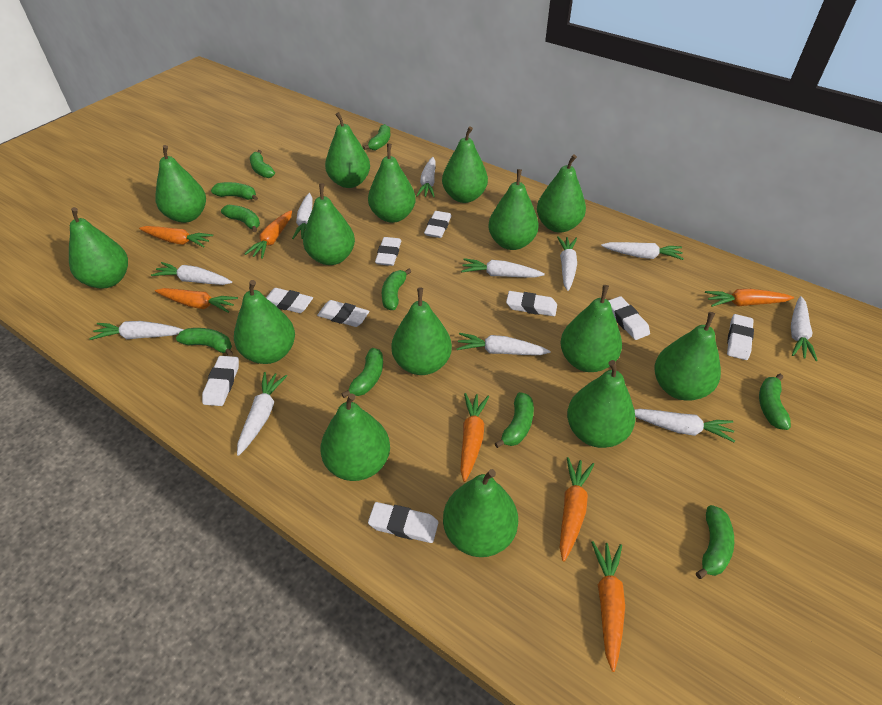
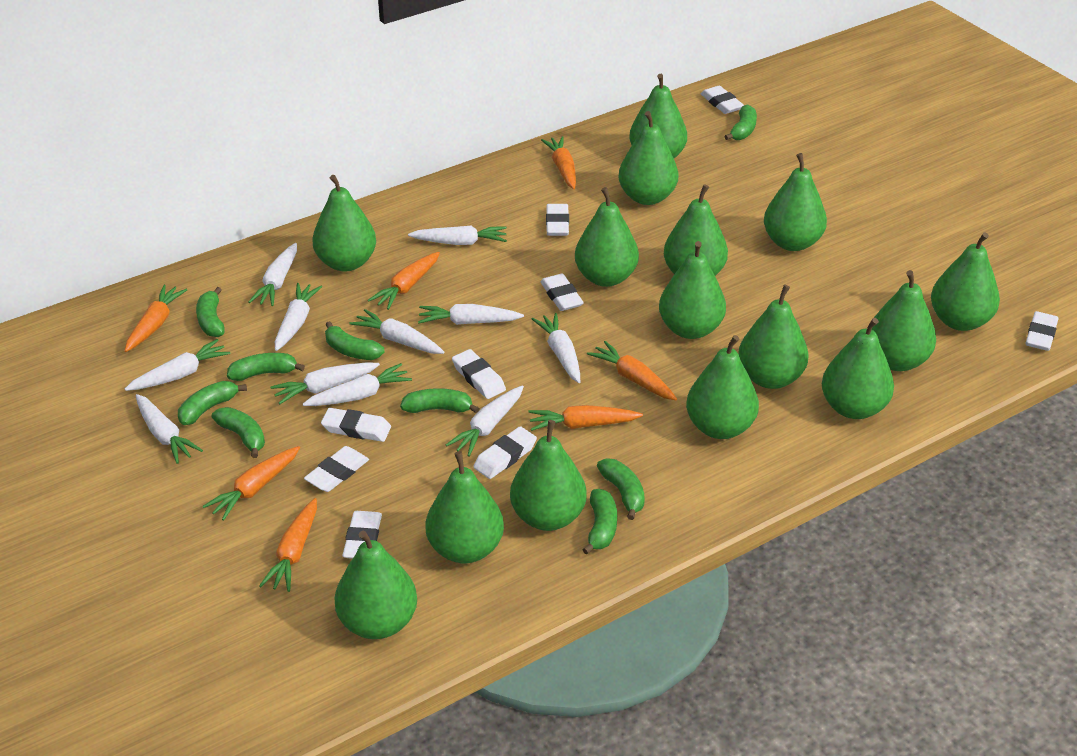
green banana: [176,328,233,356] [211,182,258,201] [221,205,260,232] [250,150,275,178] [341,348,383,398] [363,124,390,150] [382,269,411,310] [495,392,534,448] [696,505,734,579] [759,374,791,430] = 10 -> [178,381,247,425] [196,287,225,337] [212,407,265,458] [227,353,305,381] [325,321,385,360] [400,388,480,413] [582,489,617,555] [597,458,645,520] [724,104,757,140] = 9

